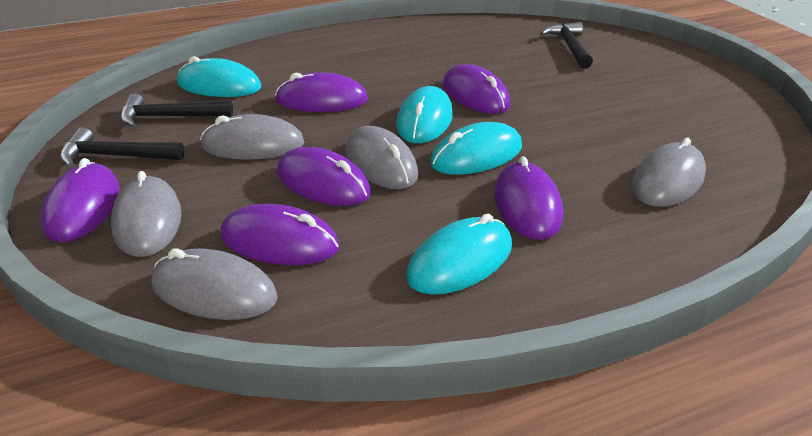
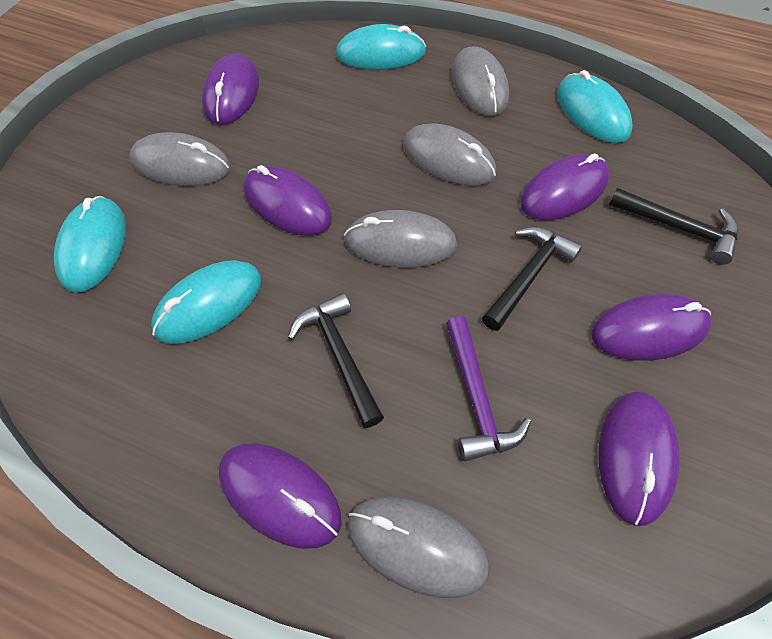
purple hammer: none = 0 -> [446,316,531,462] = 1

